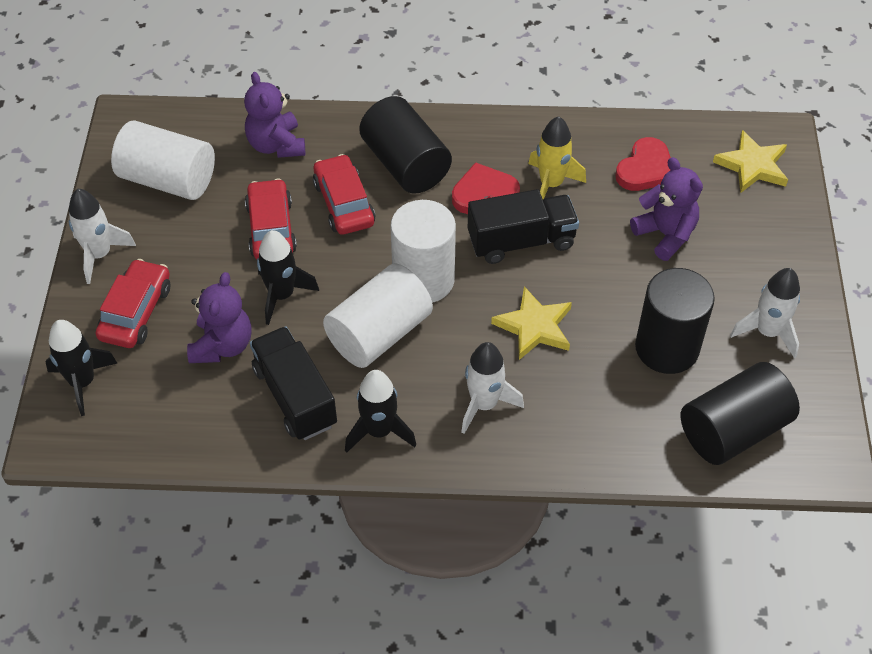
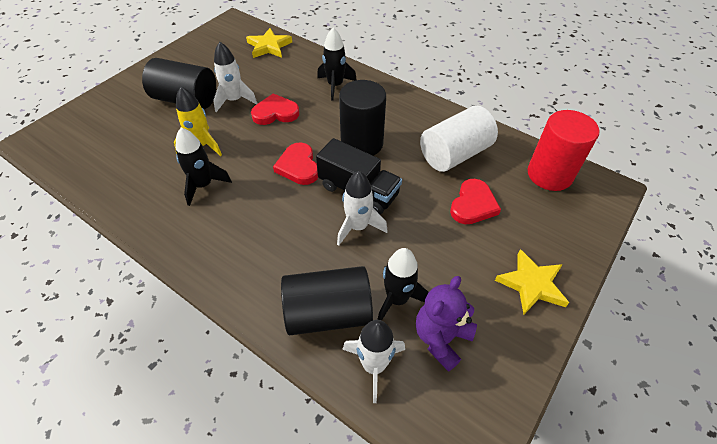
black truck: [250,326,337,440] [468,189,579,264] = 2 -> [316,138,402,214] = 1
purple teddy bear: [187,272,252,363] [244,72,305,158] [630,157,703,261] = 3 -> [416,276,477,372] = 1
red car: [96,259,171,348] [245,178,297,259] [313,154,375,235] = 3 -> none = 0
red cylinder: none = 0 -> [527,110,599,191] = 1
red heart: [452,162,520,214] [615,137,671,191] = 2 -> [251,93,299,125] [273,142,318,185] [450,179,501,224] = 3
white cylinder: [111,120,215,200] [323,263,433,368] [390,200,456,303] = 3 -> [420,105,498,172] = 1

